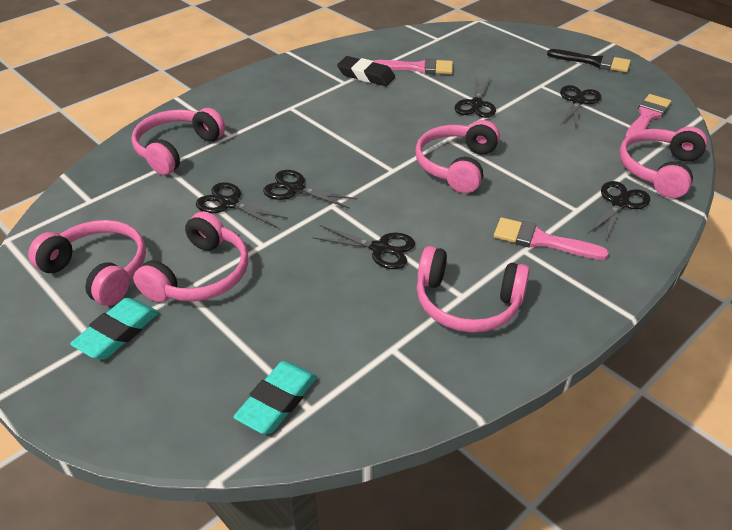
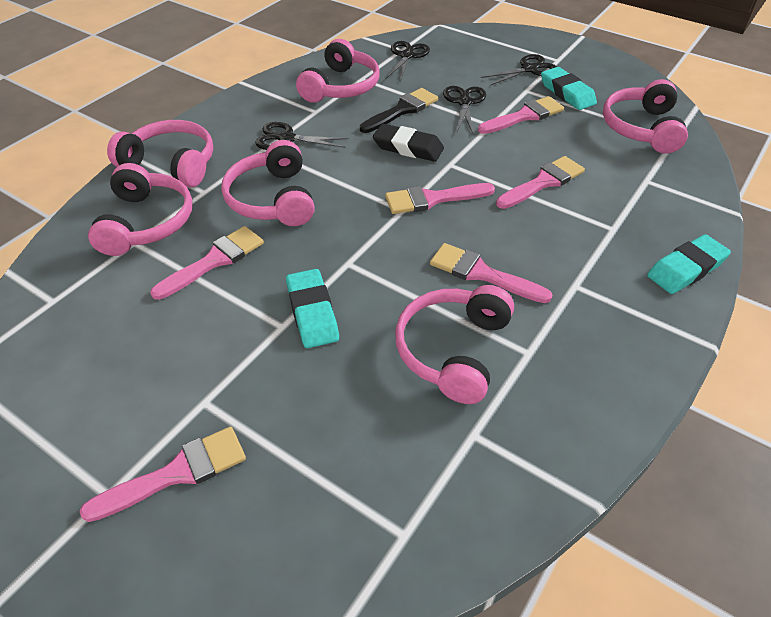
black scissors: [196,182,288,228] [263,170,357,209] [312,225,415,269] [454,77,496,118] [560,85,601,127] [588,181,650,242] = 6 -> [255,122,349,150] [386,41,430,82] [443,86,486,133] [481,54,557,86] = 4
pink brush: [374,58,453,74] [494,217,609,260] [625,94,671,138] = 3 -> [80,427,246,522] [150,226,264,300] [385,183,495,214] [430,243,553,303] [478,96,564,134] [496,156,585,209] = 6
turquoise eraser: [70,298,159,359] [233,361,317,434] = 2 -> [286,269,339,348] [541,67,597,110] [647,234,731,294] = 3

